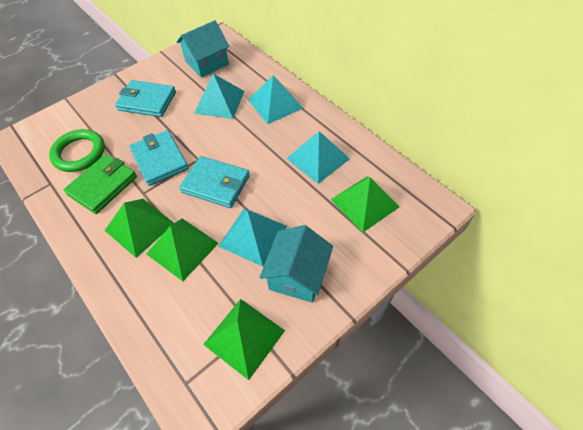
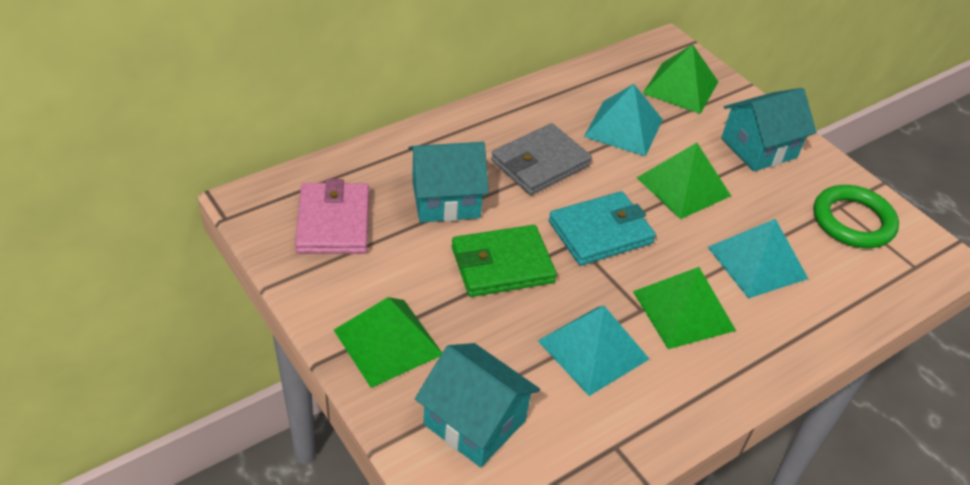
grey wallet: none = 0 -> [491,123,592,195] = 1
pink wallet: none = 0 -> [295,179,369,254] = 1
turquoise house: [176,20,229,78] [259,225,333,303] = 2 -> [408,142,489,222] [415,343,540,468] [721,88,816,172] = 3
turquoise pyramid: [194,74,244,119] [218,208,287,267] [248,76,303,124] [286,131,350,184] = 4 -> [538,306,649,396] [584,84,663,157] [708,219,808,298] = 3
turquoise wallet: [115,80,176,117] [130,130,189,186] [179,156,250,208] = 3 -> [549,191,656,266] = 1

